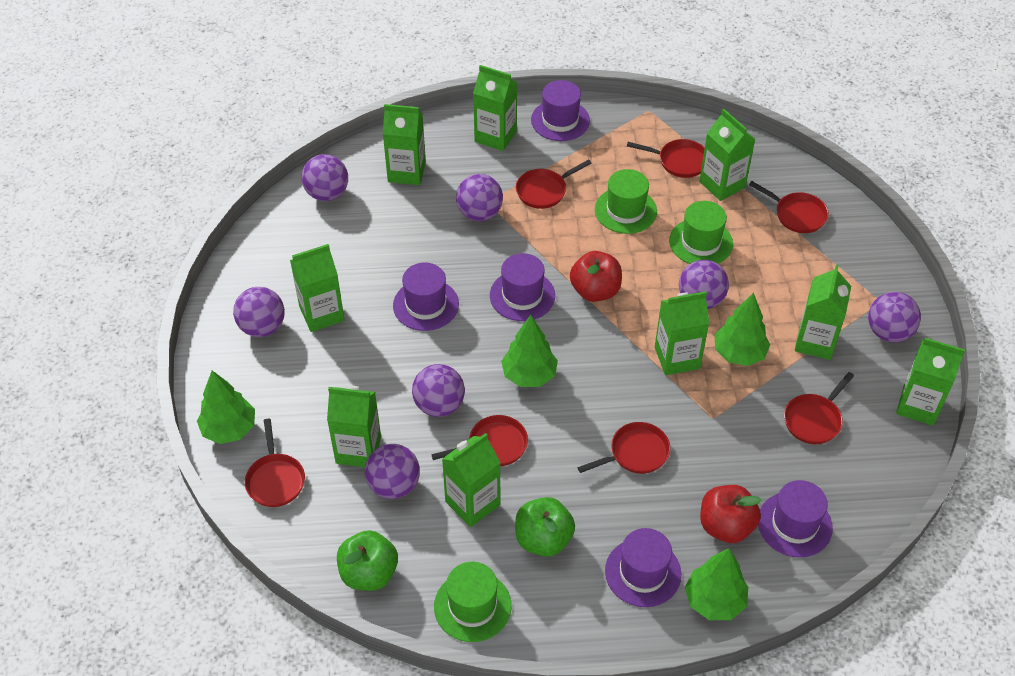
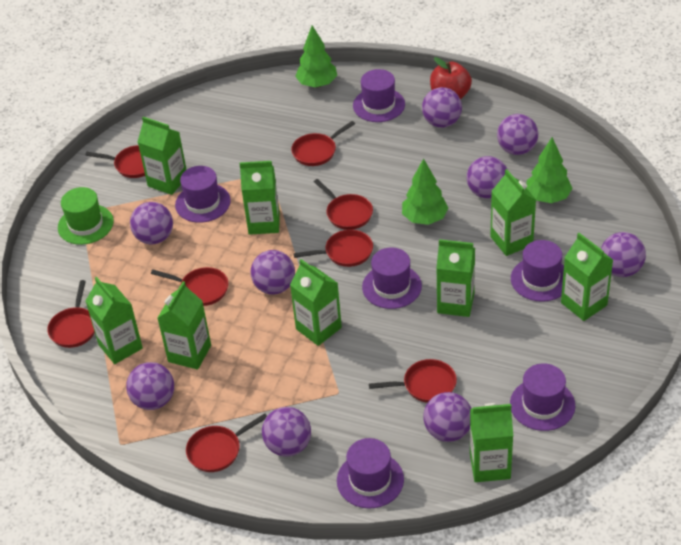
green apple: [337,530,398,591] [515,497,575,557] = 2 -> none = 0
green hat: [434,562,511,642] [595,169,657,234] [669,201,733,264] = 3 -> [58,187,114,245] = 1
green tree: [197,370,255,444] [501,315,558,387] [685,548,748,620] [715,292,770,366] = 4 -> [295,26,337,87] [402,158,448,225] [526,137,573,203] = 3
purple ball: [233,287,285,337] [302,154,348,201] [365,444,420,499] [412,364,465,417] [456,174,503,221] [679,260,729,309] [868,292,921,342] = 7 -> [126,362,174,410] [130,202,173,244] [251,250,295,295] [262,407,311,457] [422,87,462,128] [423,392,471,442] [467,156,508,198] [497,114,538,155] [601,232,646,277] = 9
purple hat: [393,263,459,331] [490,253,555,321] [531,80,590,141] [605,528,681,607] [758,480,833,558] = 5 -> [175,166,231,223] [337,438,404,509] [353,69,405,122] [362,247,422,309] [510,363,575,431] [511,240,564,302] = 6
red apple: [570,251,622,302] [700,485,762,543] = 2 -> [430,57,472,100] = 1
red pan: [245,419,305,507] [431,415,528,466] [516,159,592,209] [577,422,670,474] [627,139,705,178] [749,181,829,233] [784,372,854,444] = 7 -> [47,280,95,348] [85,145,145,178] [151,267,228,306] [186,413,267,472] [291,121,355,166] [293,230,373,267] [314,179,373,230] [369,359,457,403] = 8

